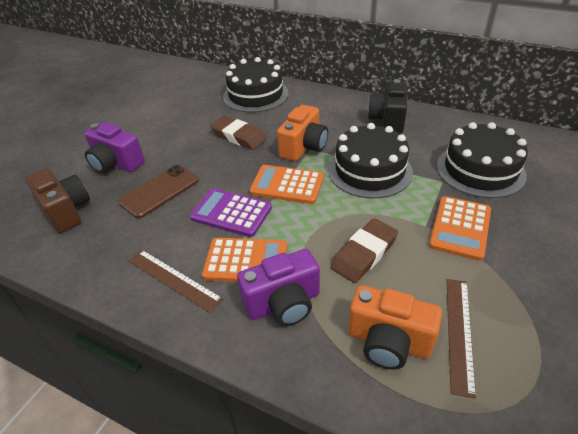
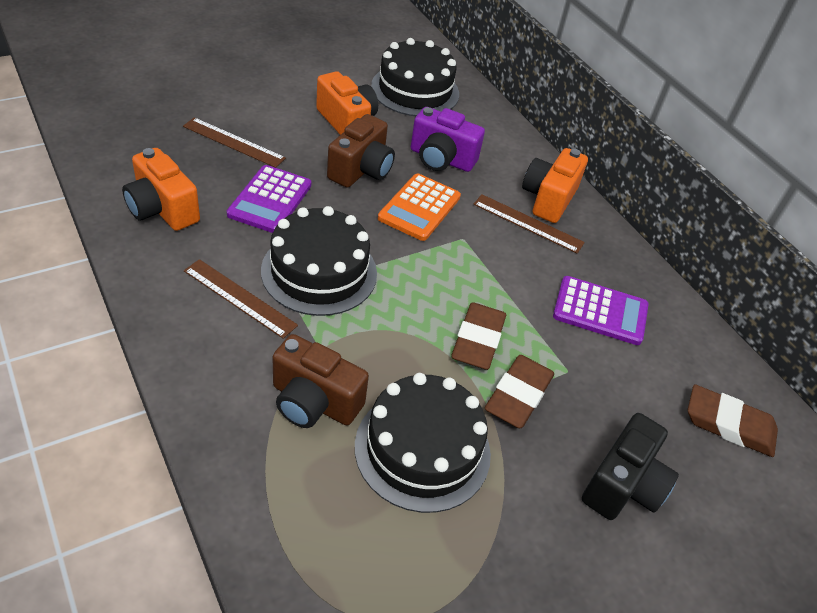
brown camera: [25,168,90,233] = 1 -> [272,334,369,428] [327,114,395,188] = 2
brown eraser: [210,116,267,150] [331,218,398,283] = 2 -> [451,302,506,370] [485,355,554,428] [688,384,778,457] = 3
brown phone: [118,165,199,218] = 1 -> none = 0
brown ruler: [129,250,223,313] [447,279,476,398] = 2 -> [183,117,286,168] [184,259,298,339] [473,194,585,254] = 3
orange calculator: [202,238,287,282] [249,165,324,204] [429,196,491,261] = 3 -> [378,173,461,241] = 1
orange camera: [277,105,328,161] [348,285,442,370] = 2 -> [122,148,200,231] [316,71,378,135] [522,148,588,223] = 3
purple calculator: [190,188,272,237] = 1 -> [227,165,311,233] [553,276,649,345] = 2
purple camera: [84,123,145,173] [237,249,320,326] = 2 -> [411,107,485,172] = 1

